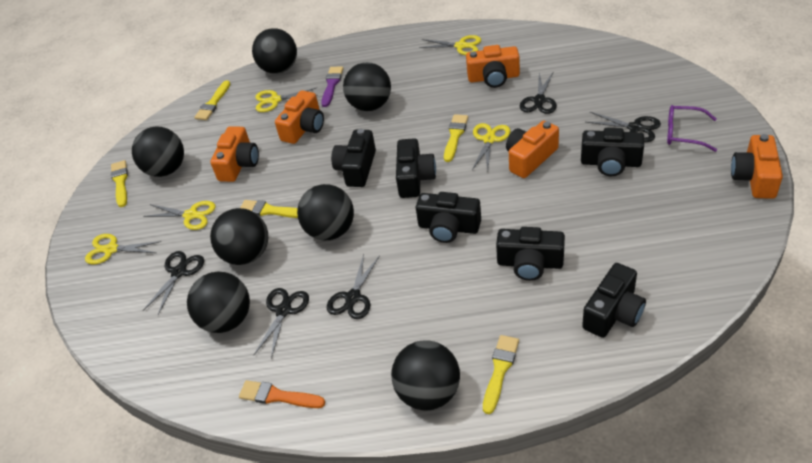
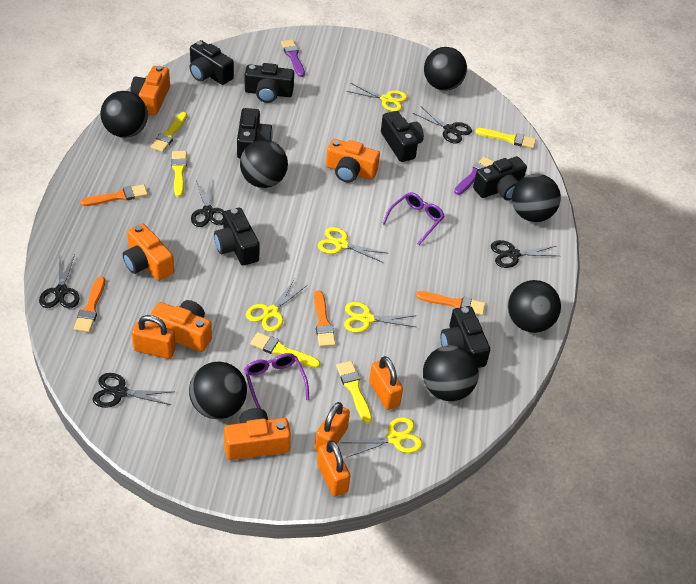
black camera: [331,129,376,187] [396,138,436,198] [416,192,481,243] [496,227,565,281] [581,128,644,176] [582,263,646,338] = 6 -> [189,40,234,85] [214,208,260,265] [237,108,273,158] [245,63,294,103] [381,111,424,162] [441,306,490,368] [473,156,527,200] = 7
orange brush: [239,380,325,408] = 1 -> [74,277,105,333] [80,184,148,206] [314,291,336,347] [416,291,486,315] = 4
orange padlock: none = 0 -> [132,315,176,359] [315,402,350,452] [317,440,350,497] [369,356,403,410] = 4
purple brush: [321,67,344,107] = 1 -> [281,40,305,77] [454,157,494,195] = 2
purple glasses: [667,105,717,152] = 1 -> [244,353,309,409] [382,192,444,245] = 2

